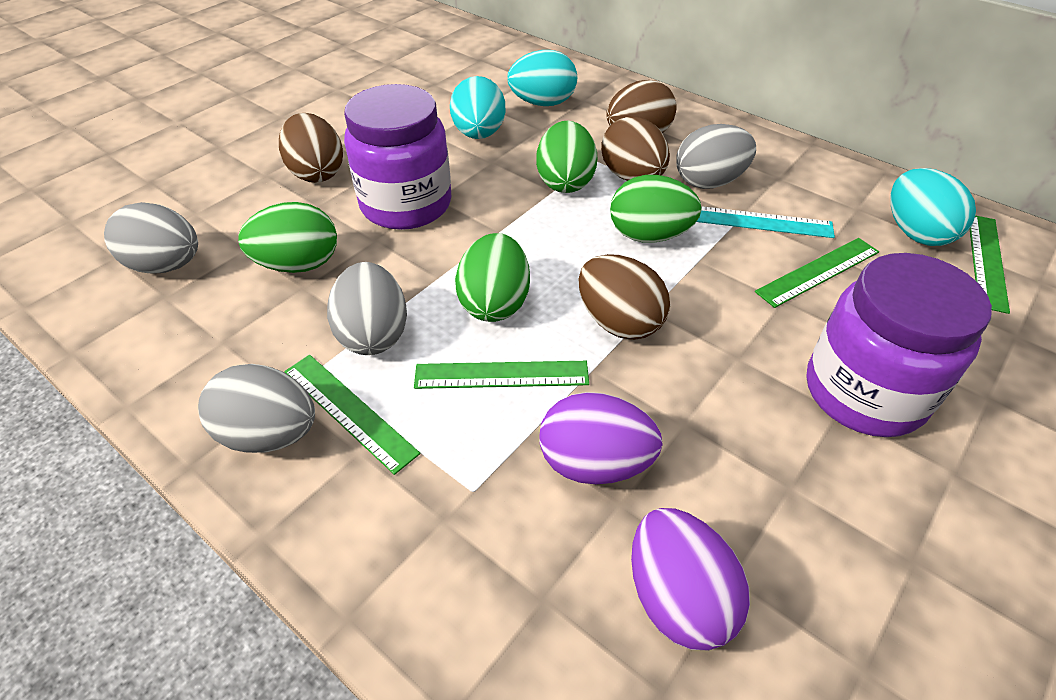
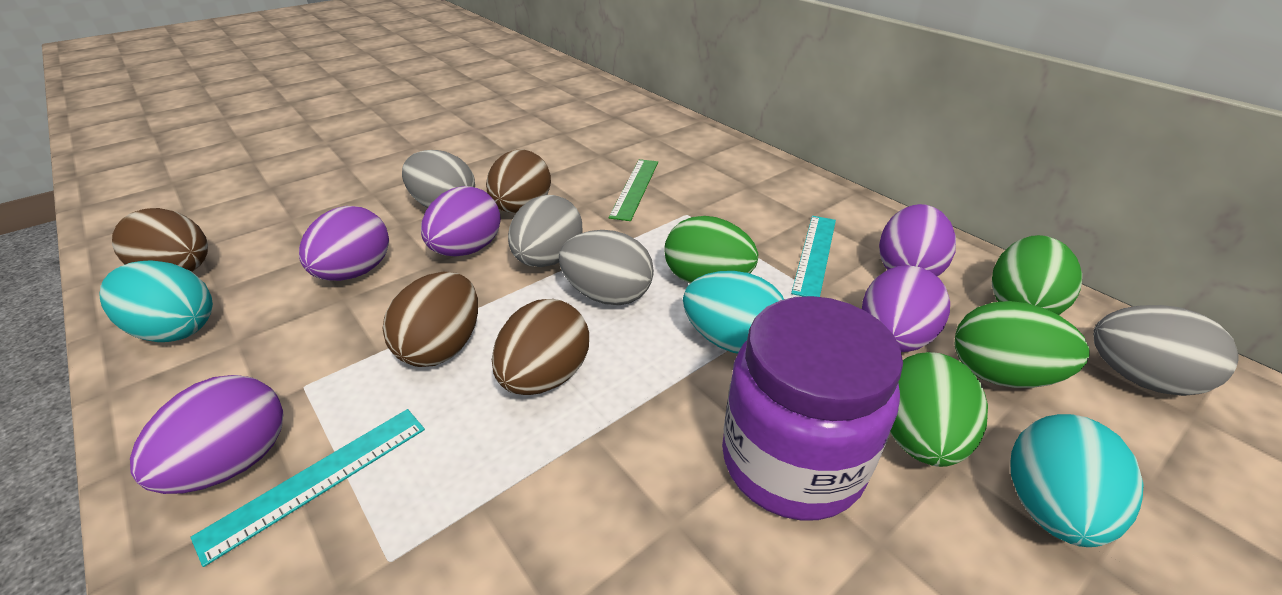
green ruler: [284,355,420,475] [414,361,589,389] [755,238,879,308] [970,215,1010,314] = 4 -> [608,159,658,221] = 1
purple egg: [539,392,663,484] [631,508,750,651] = 2 -> [130,375,283,494] [299,206,389,281] [421,186,501,257] [862,265,950,352] [879,204,956,276] = 5
purple jar: [344,84,451,230] [806,253,992,437] = 2 -> [722,296,903,520] = 1
turquoise ruler: [697,206,835,238] = 1 -> [190,409,425,567] [791,216,836,297] = 2

